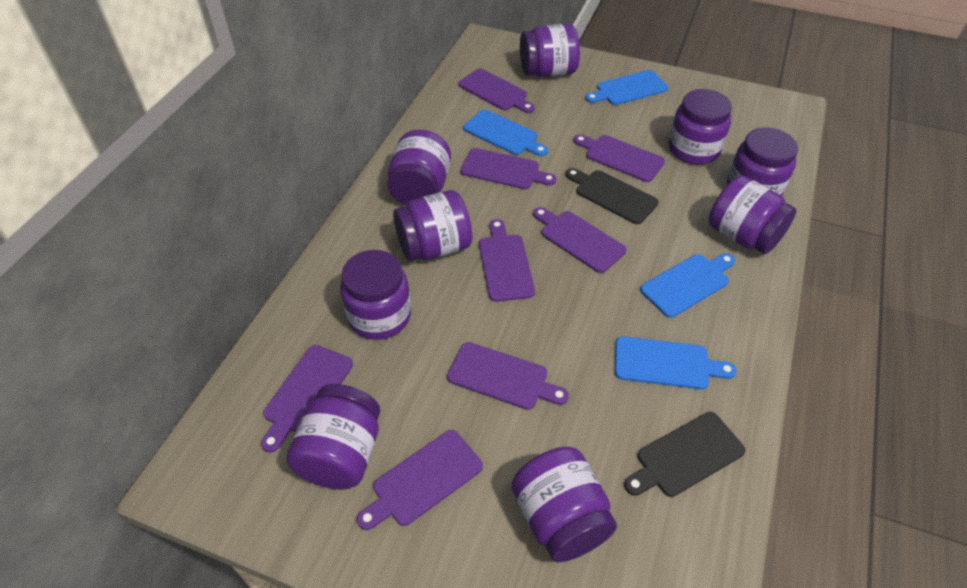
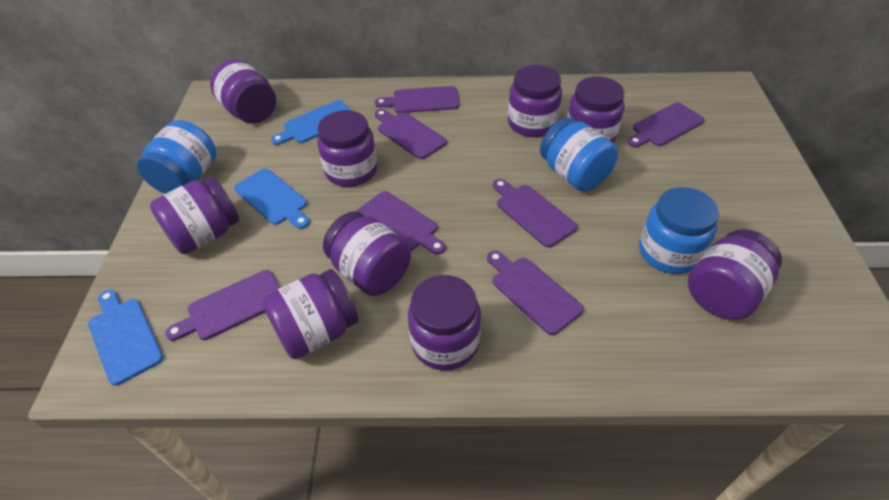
black cutting board: [566,168,659,224] [624,412,745,497] = 2 -> none = 0
blue cutting board: [463,109,548,156] [585,70,668,105] [615,336,737,389] [640,253,735,318] = 4 -> [88,290,163,386] [234,169,310,229] [271,100,352,145] = 3
blue jar: none = 0 -> [137,120,217,194] [540,117,618,192] [639,187,719,274] = 3
purple cutting board: [261,345,353,453] [357,430,483,530] [447,342,569,410] [458,69,535,113] [460,148,556,189] [479,219,535,302] [533,207,626,273] [574,135,665,182] = 8 -> [165,270,280,341] [357,191,446,255] [375,86,459,113] [375,109,447,159] [487,251,584,335] [493,179,578,248] [627,103,705,147] = 7

